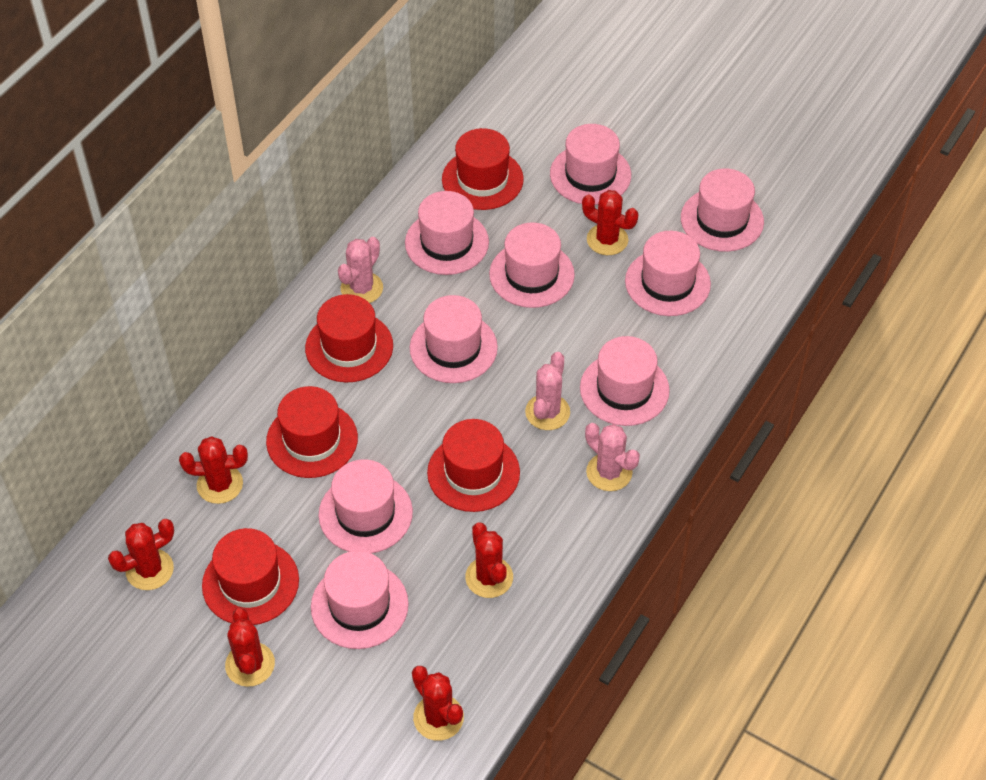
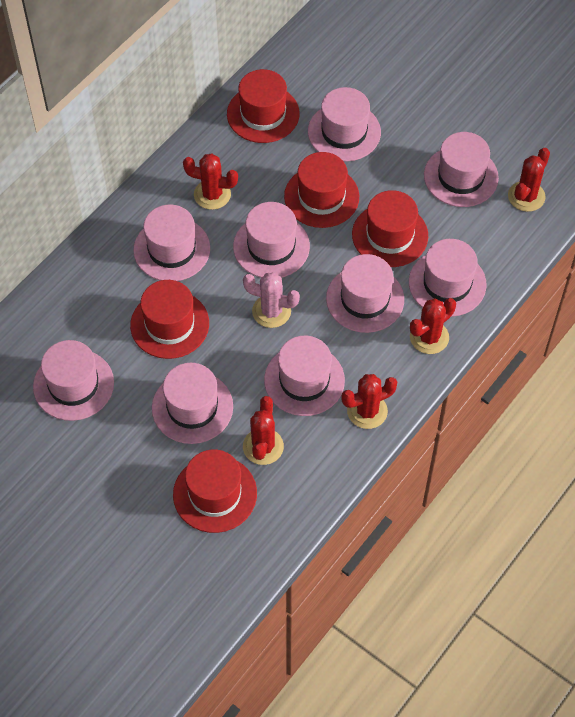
pink cactus: [338,237,383,303] [525,352,570,430] [585,423,640,491] = 3 -> [243,272,300,328] = 1
red cactus: [108,519,174,590] [179,436,248,504] [225,608,275,687] [412,666,464,741] [465,522,513,598] [582,190,638,255] = 6 -> [183,153,238,210] [243,396,284,465] [341,374,397,429] [410,298,456,354] [508,148,550,212] = 5

